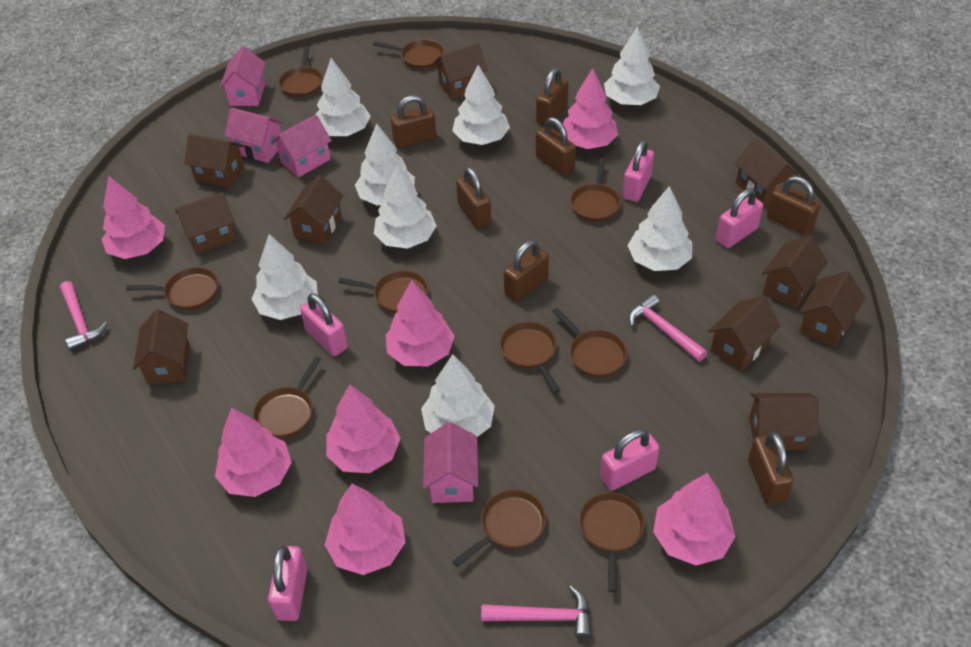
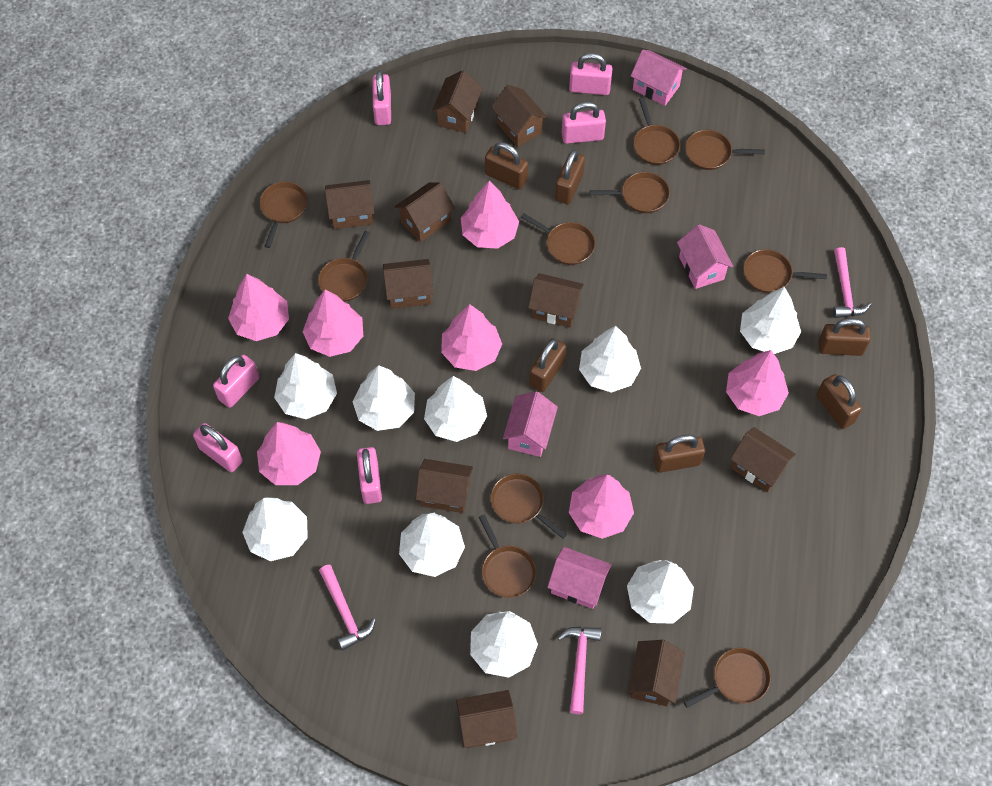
brown padlock: [391,95,436,148] [456,167,491,229] [504,240,549,302] [536,68,569,125] [536,117,576,176] [748,432,794,505] [767,176,821,235] = 7 -> [485,142,528,190] [529,338,566,392] [555,150,585,204] [653,435,705,473] [817,374,862,429] [818,318,871,356] = 6
pink padlock: [268,546,308,621] [300,293,348,356] [600,429,660,491] [622,140,654,202] [716,188,763,248] = 5 -> [193,423,243,472] [213,355,260,408] [357,447,382,504] [373,70,391,125] [562,102,606,144] [569,53,613,95] = 6
white tree: [252,234,318,320] [315,58,370,136] [355,123,415,206] [374,165,437,249] [421,354,495,437] [452,65,510,145] [604,26,660,105] [627,186,692,271] = 8 -> [242,497,308,561] [274,353,337,419] [353,365,415,431] [399,513,465,577] [424,376,487,442] [470,611,538,678] [579,326,641,393] [627,560,694,624] [740,287,801,354] = 9

